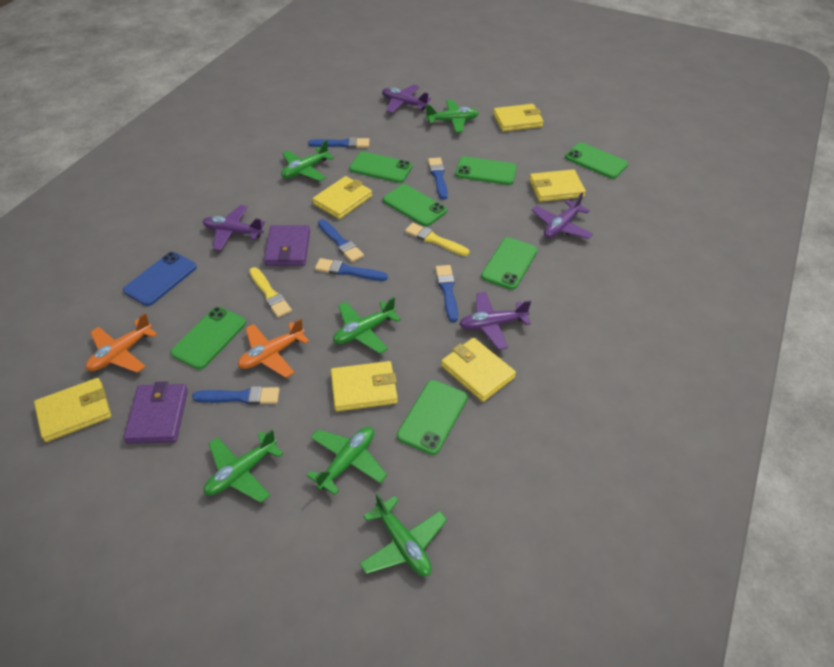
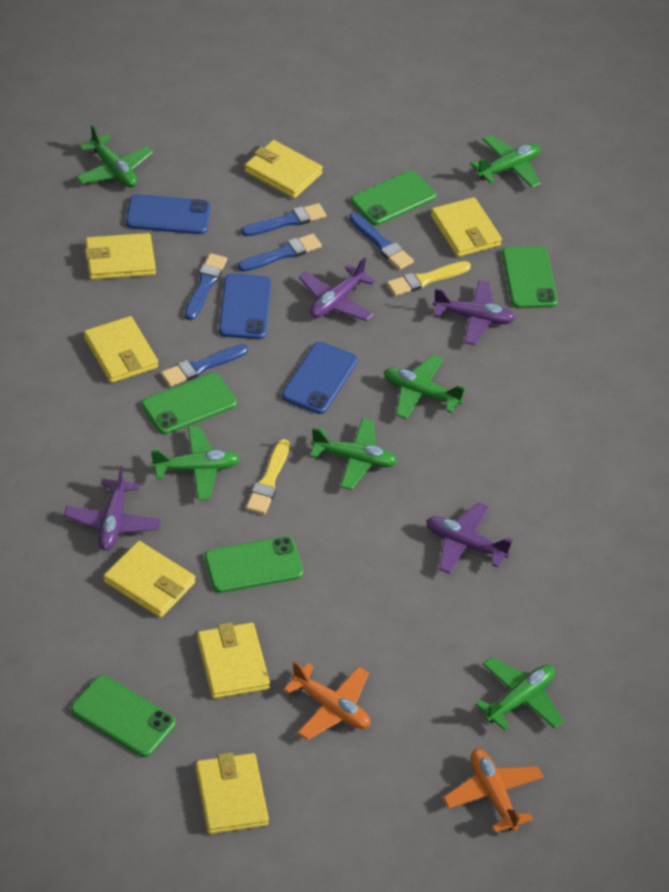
blue brush: [192,386,280,405] [308,137,369,148] [315,258,388,281] [318,219,364,262] [428,158,448,200] [435,265,458,322] = 6 -> [161,344,248,387] [185,253,227,320] [238,234,322,272] [241,203,326,236] [349,212,414,270] = 5
blue phone: [123,252,197,306] = 1 -> [126,194,210,234] [219,273,271,339] [282,342,358,414] = 3
green phone: [170,307,246,370] [349,152,412,183] [383,184,447,226] [397,380,468,455] [455,156,517,185] [481,237,538,290] [565,142,628,179] = 7 -> [71,675,176,757] [142,373,237,435] [205,536,303,593] [351,171,437,225] [502,246,558,308] = 5
purple wallet: [123,382,188,443] [264,225,310,266] = 2 -> none = 0
yellow wallet: [34,378,111,442] [313,176,372,219] [331,361,398,411] [441,338,516,402] [493,104,544,132] [529,169,586,202] = 6 -> [84,316,158,383] [85,233,156,280] [104,541,195,618] [196,752,269,834] [197,622,270,699] [245,140,323,198] [431,197,502,257] = 7

